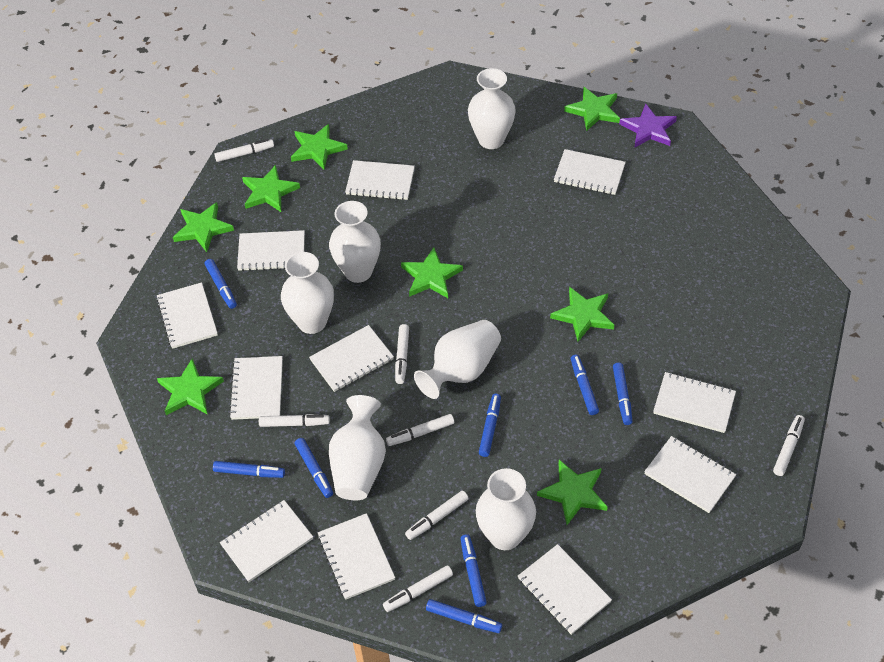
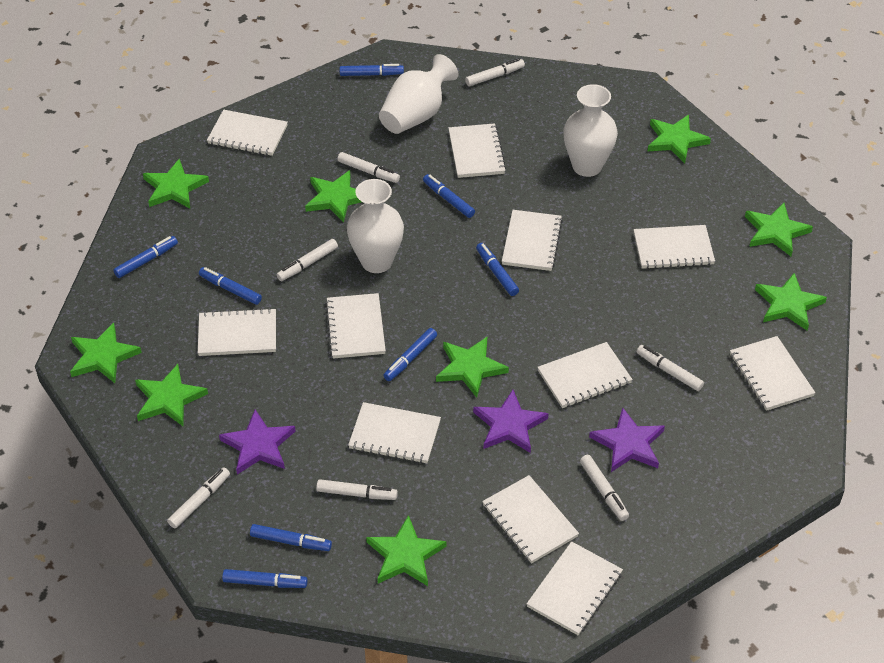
green star: [157,358,224,415] [173,202,234,252] [242,165,300,212] [291,124,348,169] [401,247,463,298] [537,460,608,525] [550,287,614,342] [564,87,620,131] = 8 -> [70,323,142,383] [135,364,208,426] [143,159,209,208] [305,170,362,223] [366,515,446,586] [436,337,509,398] [647,115,711,163] [745,203,813,256] [755,273,827,330] = 9
purple star: [619,104,677,148] = 1 -> [219,409,296,475] [473,390,549,453] [589,407,665,472] = 3
white vase: [281,252,334,334] [329,201,381,283] [329,395,386,500] [414,320,501,399] [468,68,516,149] [476,468,536,550] = 6 -> [347,179,404,273] [379,54,458,134] [563,84,618,177] = 3

